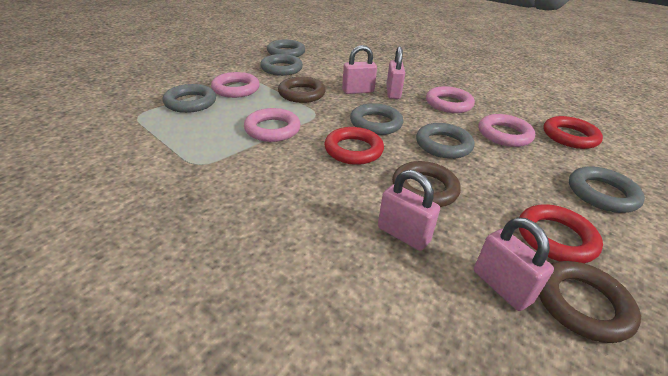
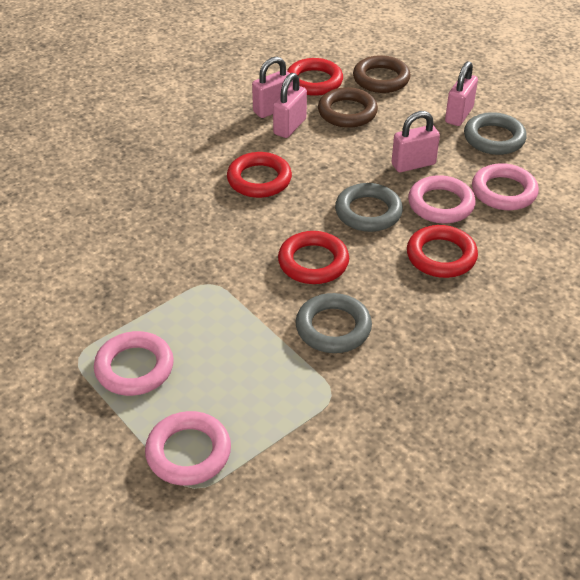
brown ring: [278,77,326,103] [392,161,461,207] [539,261,641,343] = 3 -> [318,87,378,128] [353,55,411,93] = 2
grey ring: [162,84,216,113] [260,54,303,76] [267,40,305,57] [350,103,403,135] [416,123,474,159] [569,166,645,213] = 6 -> [295,293,372,353] [335,183,403,232] [464,112,527,155] = 3
red ring: [325,127,384,165] [519,204,603,263] [543,116,603,149] = 3 -> [227,152,292,198] [278,231,349,284] [287,58,343,96] [407,225,478,278] = 4

